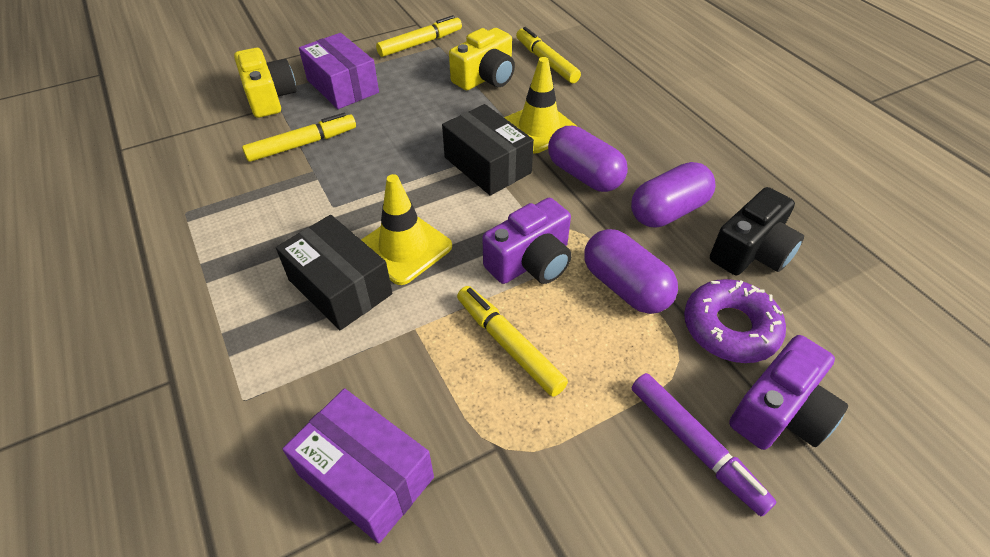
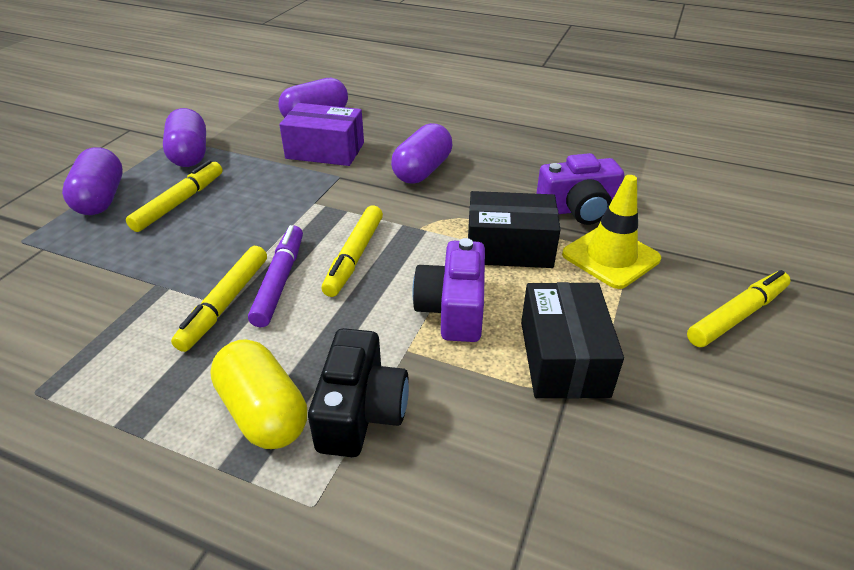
purple box: [283,388,434,543] [299,33,379,109] = 2 -> [279,103,364,166] = 1
purple capsule: [548,126,628,192] [584,229,678,314] [631,162,716,228] = 3 -> [62,147,123,215] [163,108,206,167] [278,78,348,118] [391,123,452,183] = 4
purple donut: [684,279,786,363] = 1 -> none = 0
yellow camera: [234,48,297,118] [449,28,515,90] = 2 -> none = 0
yellow capsule: none = 0 -> [210,339,307,449] = 1
yellow traffic cone: [361,174,452,285] [504,57,578,153] = 2 -> [562,175,661,289] = 1

